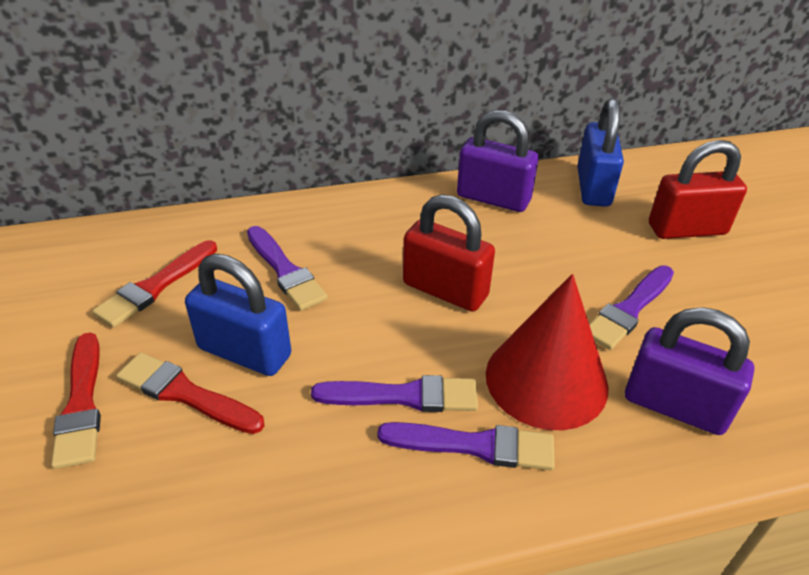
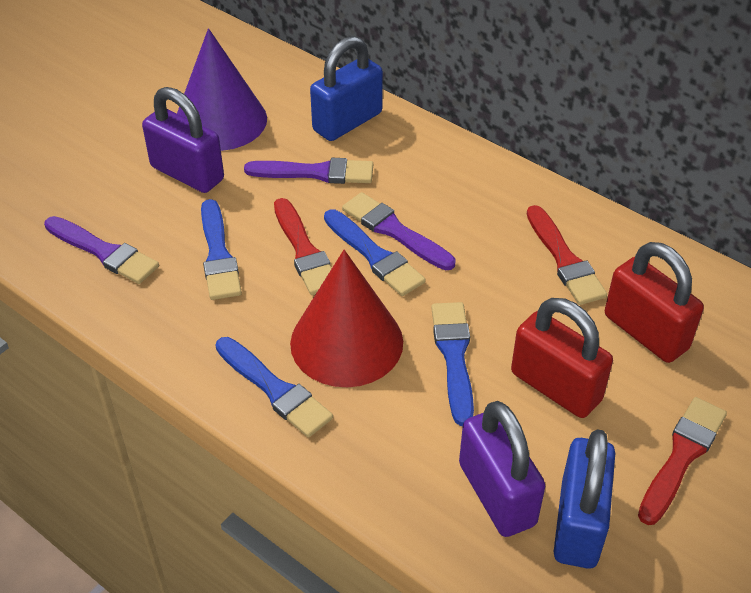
blue brush: none = 0 -> [201,199,242,300] [215,337,333,437] [324,209,426,296] [431,302,474,426] = 4
purple brush: [247,226,328,311] [311,375,478,412] [377,422,555,470] [589,265,674,350] = 4 -> [44,216,159,284] [244,158,373,184] [342,192,455,270] = 3
purple cone: none = 0 -> [177,28,267,151] = 1

